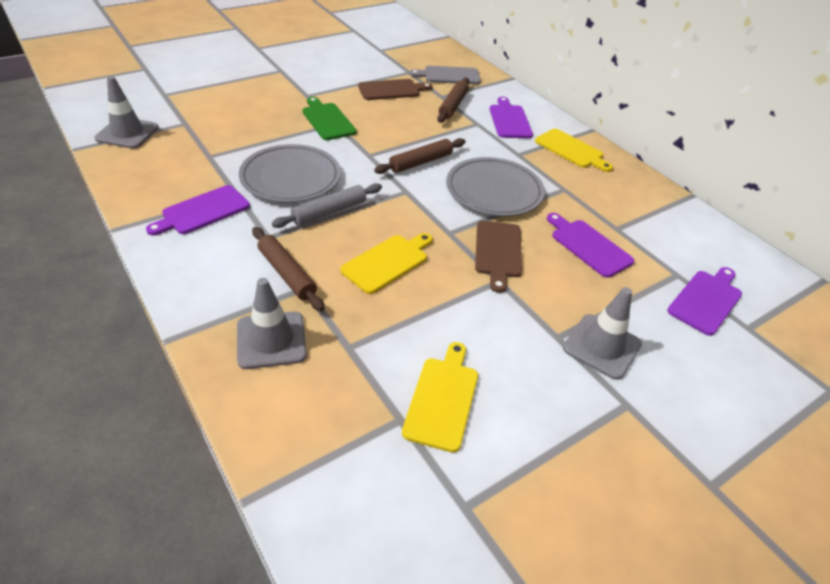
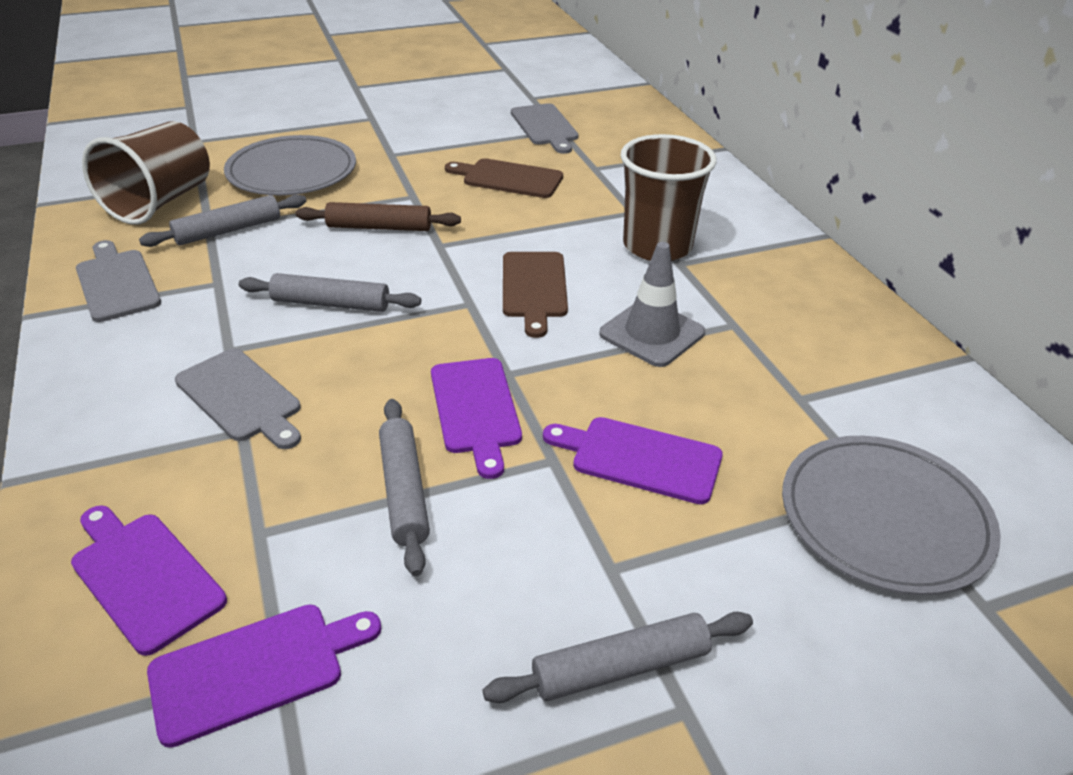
brown cup: none = 0 -> [82,121,210,225] [620,134,717,261] = 2
brown rolling pin: [252,227,325,311] [374,138,465,174] [437,78,469,123] = 3 -> [296,202,461,231] = 1
green cutting board: [302,97,357,140] = 1 -> none = 0
grey cutting board: [409,66,481,84] = 1 -> [76,240,161,322] [175,348,301,449] [511,103,579,154] = 3
grey rolling pin: [272,183,382,228] = 1 -> [139,194,306,247] [239,273,421,312] [379,399,430,576] [483,612,753,703] = 4
grey traffic cone: [95,76,159,149] [237,278,307,369] [563,287,642,380] = 3 -> [599,242,705,367] = 1
yellow cutting board: [340,233,433,294] [402,342,478,453] [535,129,613,172] = 3 -> none = 0

